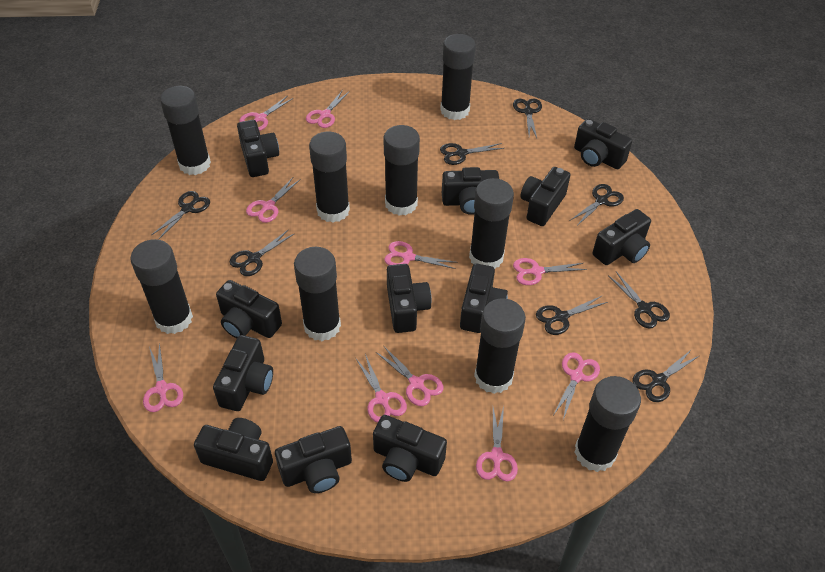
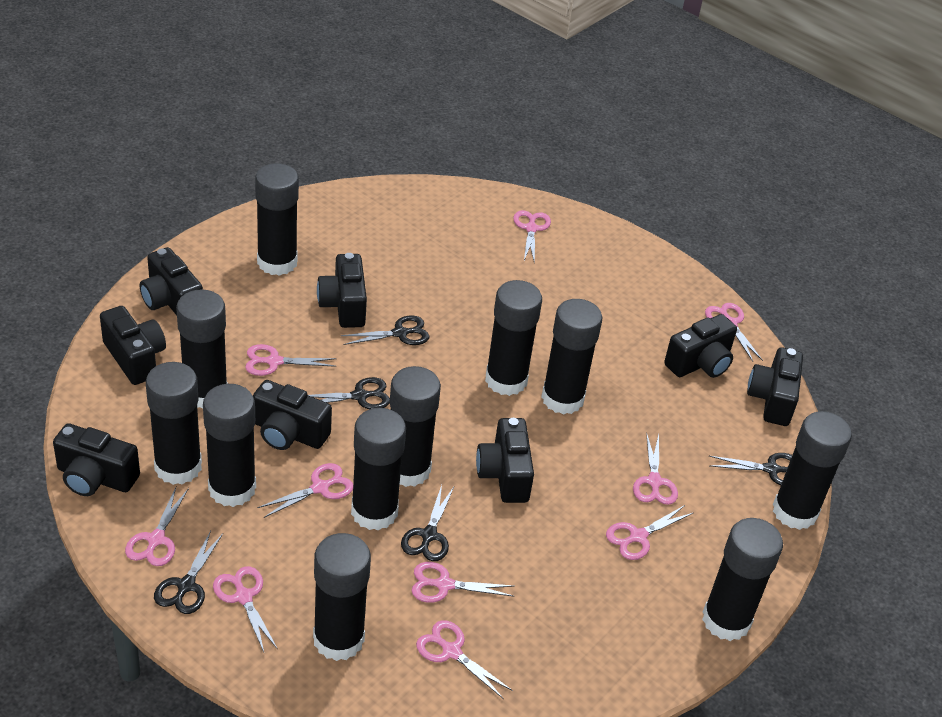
black camera: [194,418,273,481] [213,335,273,411] [216,280,282,338] [237,120,279,177] [275,426,352,493] [373,415,447,482] [387,264,432,333] [442,167,499,215] [460,264,508,333] [520,167,570,226] [574,119,632,169] [593,209,651,265] = 12 -> [53,423,140,496] [100,306,166,385] [140,247,203,315] [253,380,332,450] [317,253,367,328] [476,418,534,503] [664,314,737,378] [747,347,803,426] = 8
black glue stick: [130,239,193,334] [160,86,211,175] [294,247,341,341] [309,132,350,223] [383,125,420,216] [440,34,476,120] [469,178,514,269] [474,298,526,394] [574,376,641,472] = 9 -> [146,362,202,485] [176,289,228,408] [203,384,256,507] [255,163,299,276] [313,533,371,661] [351,408,406,531] [390,366,441,487] [485,280,542,396] [541,299,602,415] [702,518,783,641] [773,411,852,530] = 11
black scissors: [151,191,210,240] [230,229,294,276] [440,143,504,165] [513,99,542,138] [536,295,608,335] [571,184,624,226] [608,272,670,329] [633,349,699,402] = 8 -> [154,531,223,614] [308,377,390,409] [341,315,430,345] [401,485,454,561] [709,453,792,485] = 5

